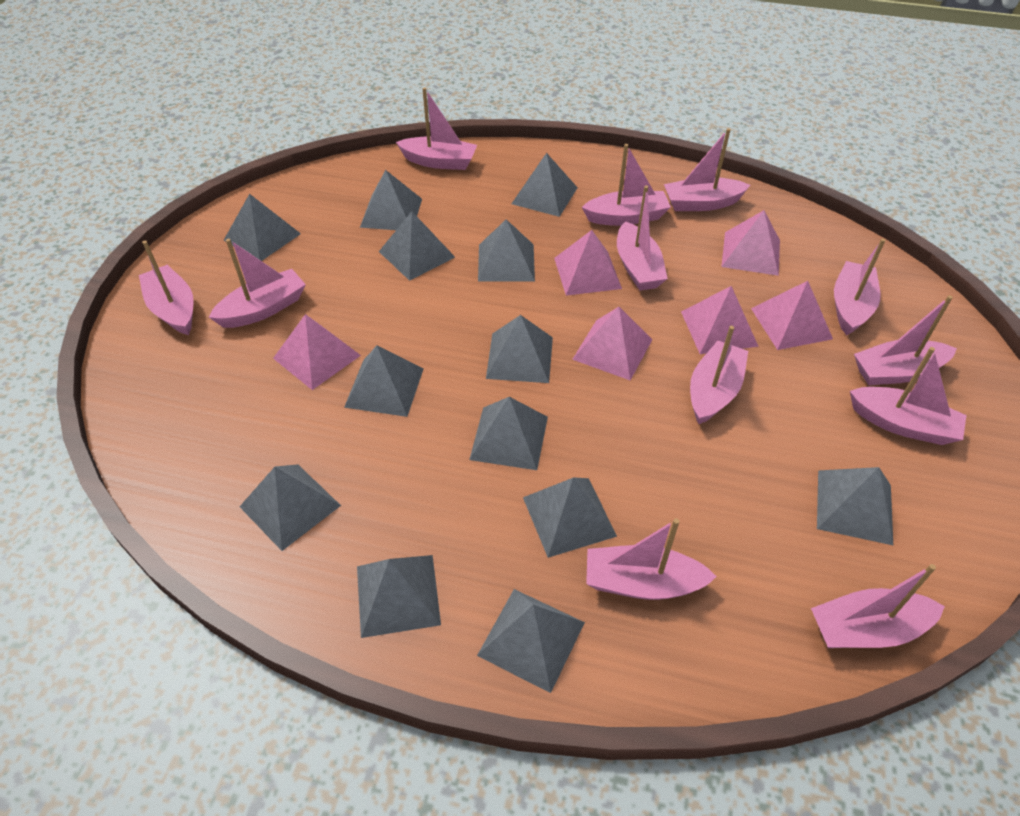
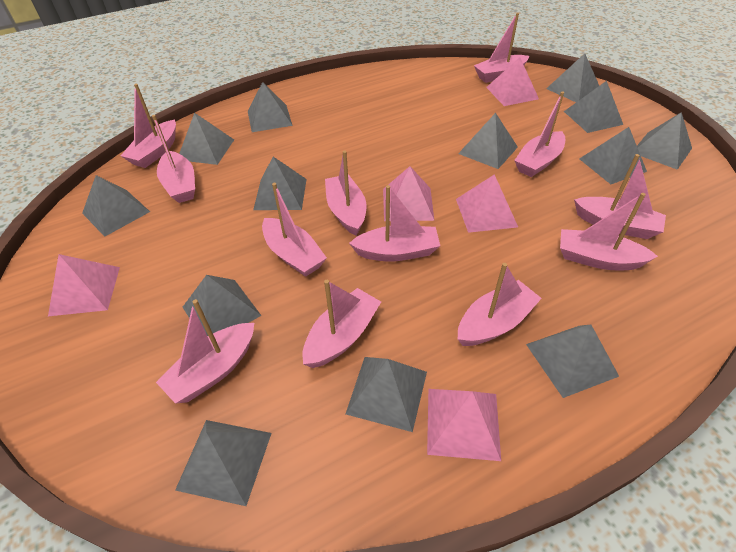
pink pyramid: [273,314,361,390] [554,230,622,296] [572,307,652,380] [681,286,759,354] [721,210,780,276] [751,281,833,350] = 6 -> [48,254,120,316] [383,166,434,221] [427,389,501,461] [456,174,518,233] [486,57,539,106] = 5

